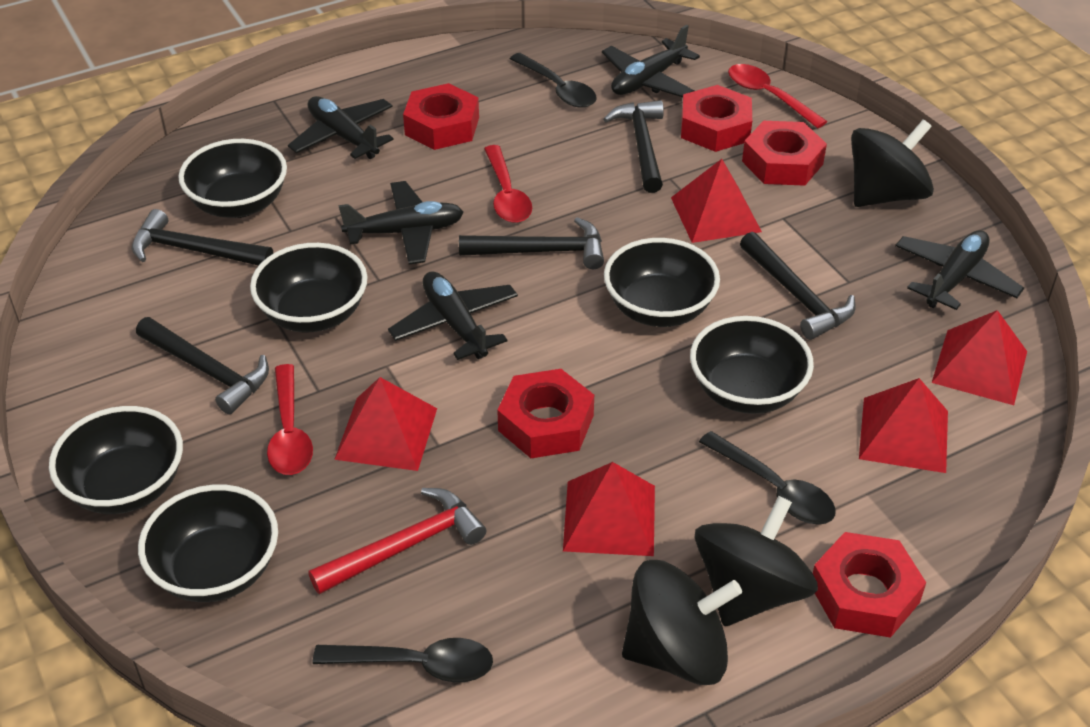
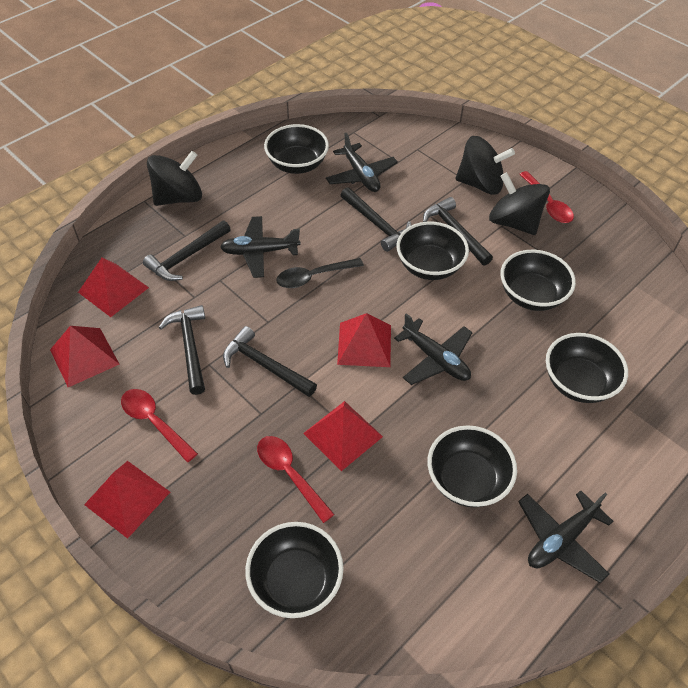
black plane: [288,96,394,159] [338,181,464,264] [388,271,518,360] [602,25,700,97] [895,230,1024,310] = 5 -> [220,216,301,278] [326,133,398,192] [394,313,473,385] [518,490,613,583] = 4
black spoon: [313,638,493,682] [510,53,597,108] [699,431,836,525] = 3 -> [276,258,364,288] = 1
red hammer: [308,488,486,595] = 1 -> none = 0
red nut: [403,83,479,150] [497,369,594,458] [681,85,752,152] [742,121,827,186] [813,532,926,638] = 5 -> none = 0

